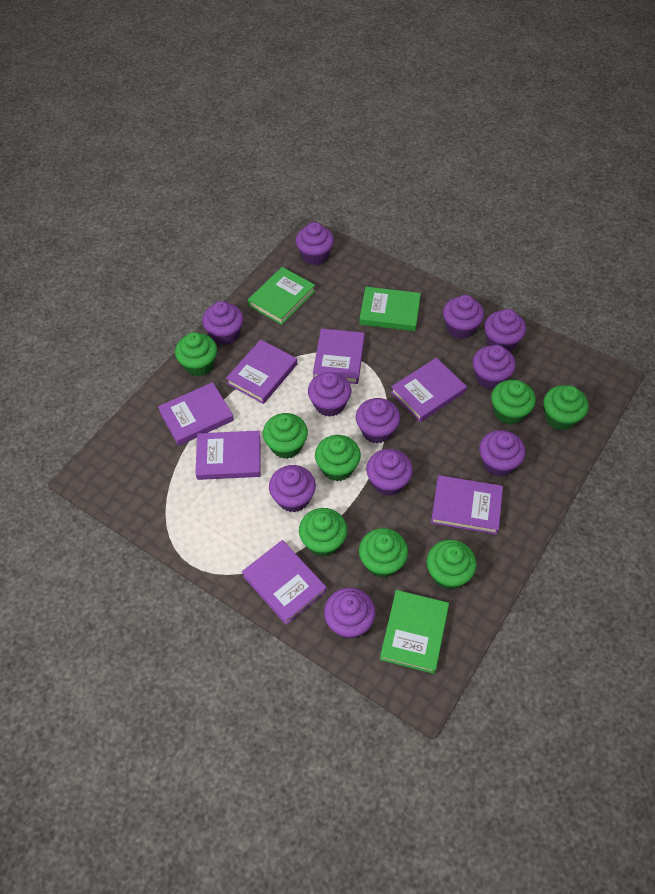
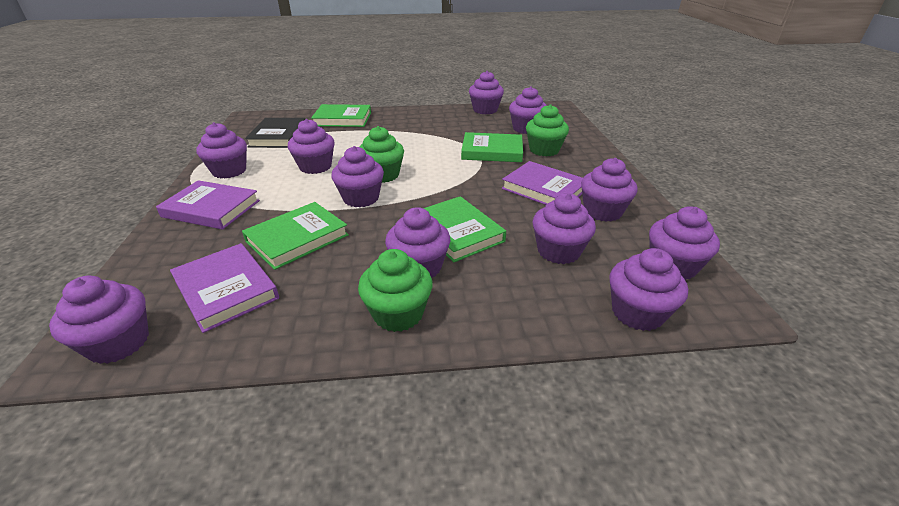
black book: none = 0 -> [245,118,305,148] = 1
green book: [248,267,315,325] [359,287,421,331] [380,590,449,674] = 3 -> [242,202,349,270] [311,104,371,127] [423,196,506,262] [461,132,523,162] = 4
green cupcake: [175,332,217,376] [263,413,308,459] [299,508,347,557] [315,435,361,481] [359,528,408,578] [427,540,477,589] [491,380,536,425] [543,385,588,431] = 8 -> [358,249,433,332] [359,126,404,183] [526,104,569,156] = 3
purple book: [158,382,234,446] [195,431,261,480] [226,340,297,404] [242,540,327,625] [313,328,365,384] [391,358,467,422] [431,475,503,535] = 7 -> [156,180,260,230] [170,243,279,333] [502,161,583,205] = 3

